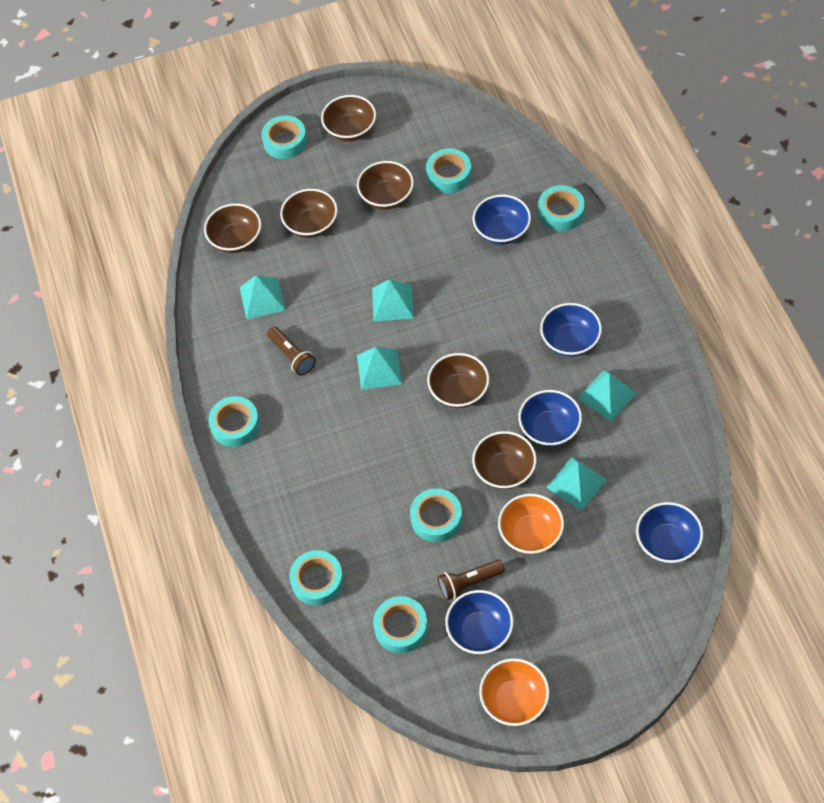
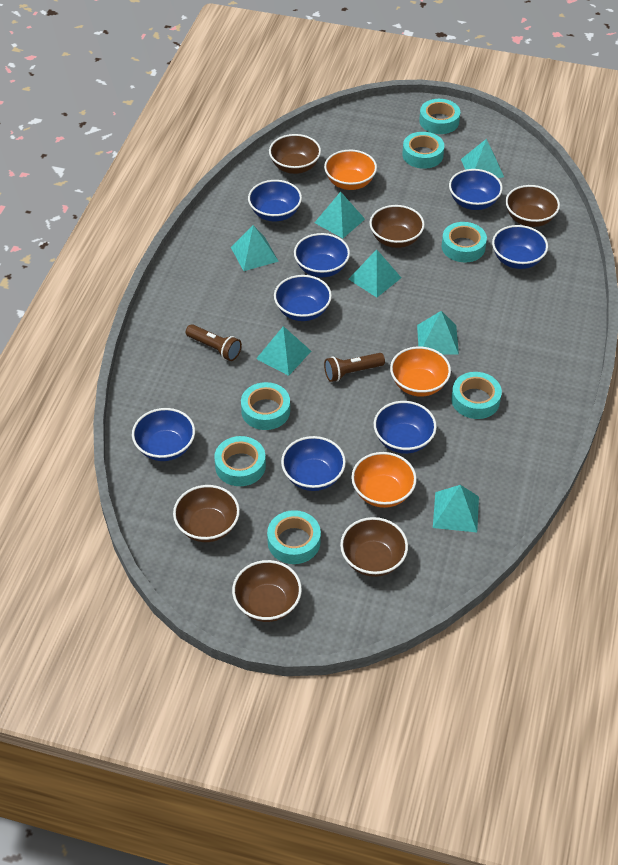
blue bowl: [445,590,513,654] [473,195,531,245] [518,390,582,447] [540,303,602,357] [636,502,703,563] = 5 -> [132,408,195,461] [248,180,302,221] [274,275,332,321] [281,436,346,491] [294,233,350,277] [374,401,437,454] [449,169,503,210] [492,225,548,269] = 8
orange bowl: [479,658,549,726] [498,494,564,554] = 2 -> [324,150,377,190] [351,452,417,508] [390,347,451,396] = 3
turquoise pyramid: [240,275,285,319] [357,347,402,390] [372,279,414,322] [546,457,607,511] [578,370,636,421] = 5 -> [231,225,279,271] [256,326,311,376] [314,192,365,238] [349,249,401,297] [417,311,459,355] [433,485,479,532] [461,139,504,178] = 7

